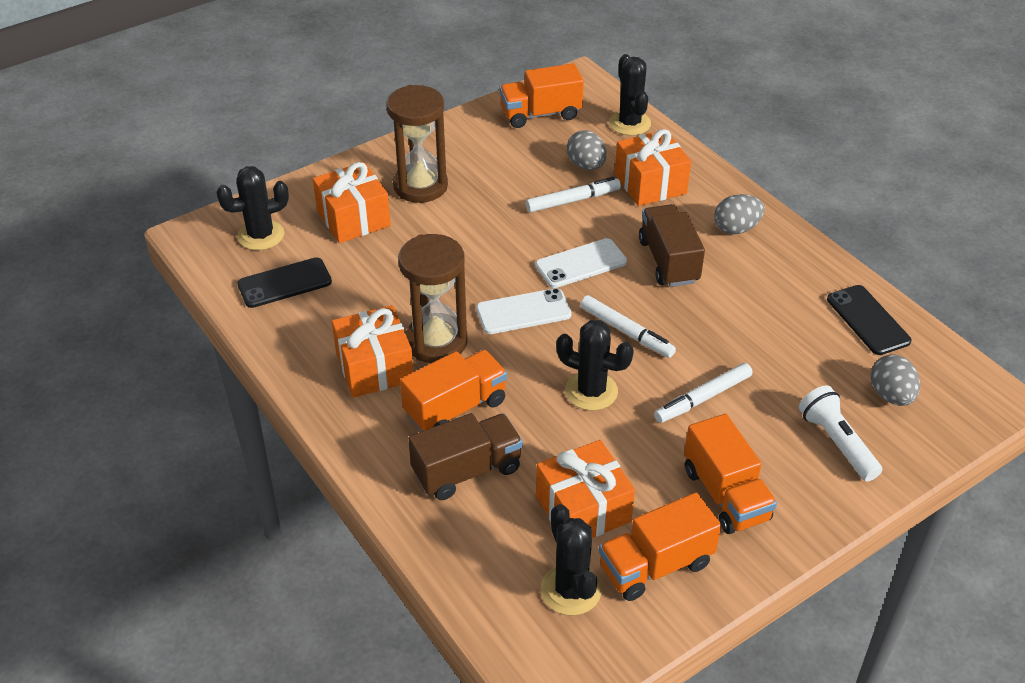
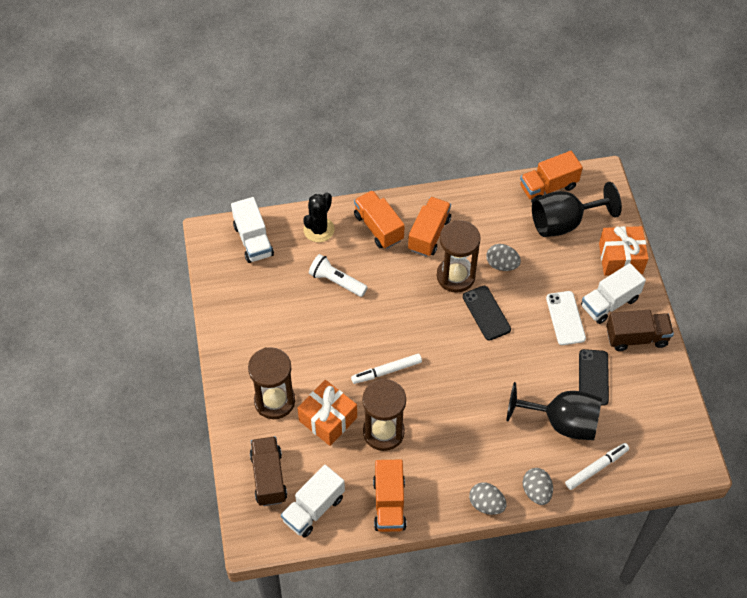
black cactus: [216,166,289,250] [541,504,602,615] [556,320,634,410] [609,54,651,136] = 4 -> [303,192,335,242] = 1
black goblet: none = 0 -> [507,382,602,440] [532,182,622,237] = 2
brown hourglass: [386,85,448,203] [398,234,467,363] = 2 -> [248,347,295,419] [362,379,406,451] [437,220,481,293] = 3
orange gift: [313,162,391,243] [332,305,414,397] [536,440,635,538] [615,129,691,206] = 4 -> [298,380,357,446] [599,226,649,276] = 2
white marker: [526,177,621,212] [580,295,676,358] [654,363,753,423] = 3 -> [351,354,422,384] [565,443,629,490] = 2
white phone: [476,288,572,334] [535,238,627,288] = 2 -> [546,291,586,345] = 1
white truck: none = 0 -> [231,197,274,263] [281,465,345,538] [581,263,646,324] = 3

